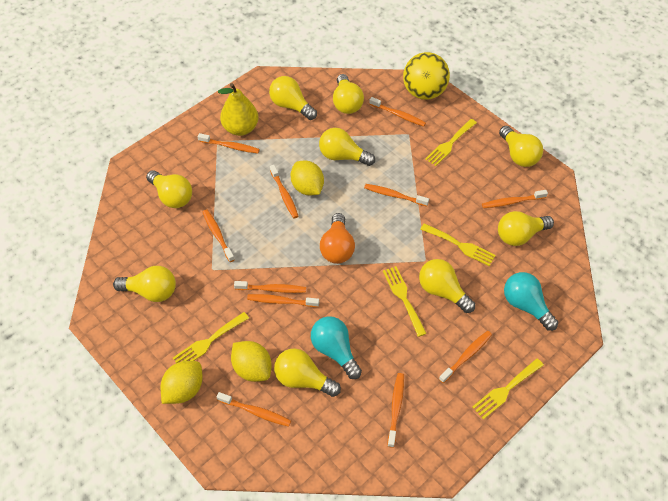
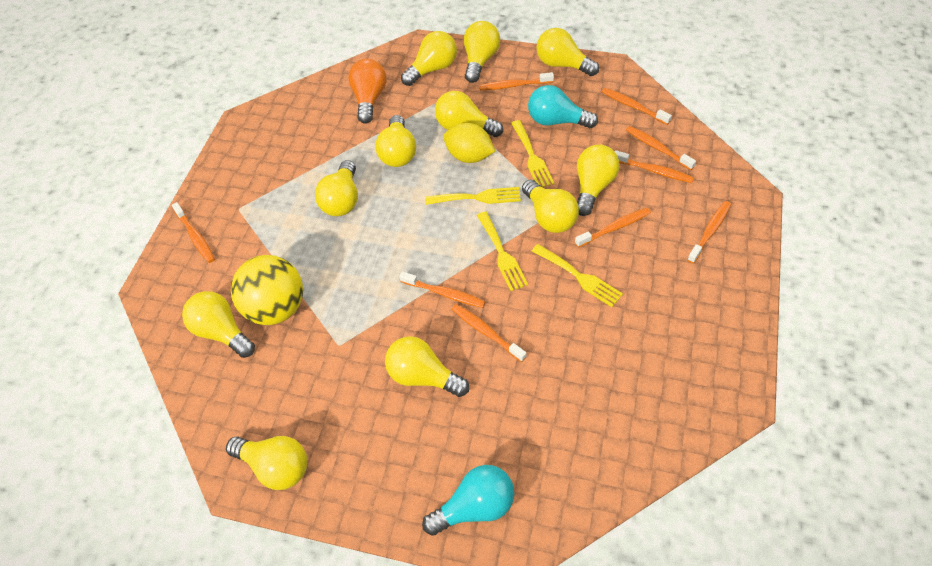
orange toothbrush: [197,133,260,153] [203,210,235,262] [217,392,291,427] [234,281,306,293] [247,294,319,307] [270,165,299,218] [364,184,429,206] [369,97,426,127] [387,373,404,448] [439,331,492,383] [482,190,548,208] = 11 -> [172,202,215,263] [399,271,485,308] [452,304,527,362] [479,72,554,90] [575,208,651,248] [602,88,672,125] [615,150,694,183] [626,126,696,170] [687,201,731,263] = 9
yellow fork: [173,312,249,363] [383,266,427,337] [420,223,496,266] [425,119,477,166] [472,358,544,419] = 5 -> [425,187,521,205] [477,211,528,291] [511,120,555,187] [532,244,623,307] = 4
yellow lemon: [161,361,203,404] [231,341,272,382] [290,160,324,196] = 3 -> [443,123,495,163] = 1
yellow light bulb: [113,266,176,302] [146,170,192,208] [269,76,317,120] [274,348,341,397] [319,128,375,166] [333,74,364,114] [419,259,475,313] [498,211,554,246] [499,126,543,167] = 9 -> [182,291,255,358] [226,436,307,490] [315,160,358,216] [376,115,416,167] [385,336,469,397] [401,31,457,86] [435,91,503,137] [464,21,500,83] [522,180,579,233] [536,28,599,76] [577,144,620,216] = 11
yellow pear: [218,83,258,136] = 1 -> none = 0

